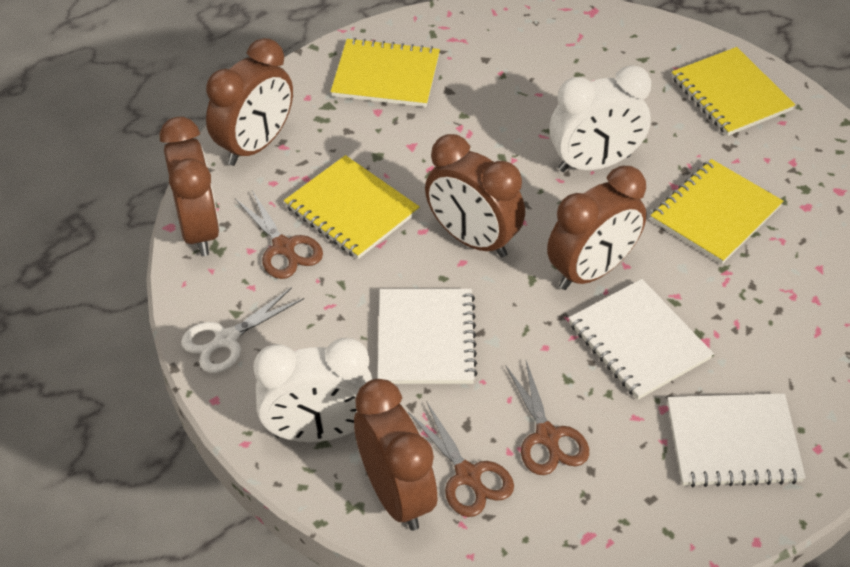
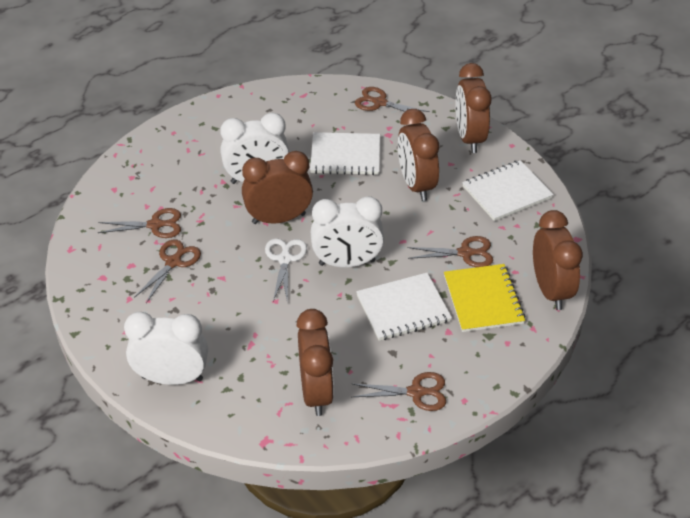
brown scissors: [235,190,323,279] [408,401,514,517] [505,361,589,475] = 3 -> [98,208,181,238] [134,239,201,303] [351,372,446,411] [355,87,430,112] [407,236,493,267] = 5
white clock: [253,338,372,442] [549,65,651,172] = 2 -> [124,312,208,385] [220,112,289,184] [310,196,384,267] = 3
yellow notebook: [284,155,419,259] [331,38,440,107] [651,159,783,264] [672,47,795,136] = 4 -> [444,264,526,332] = 1

